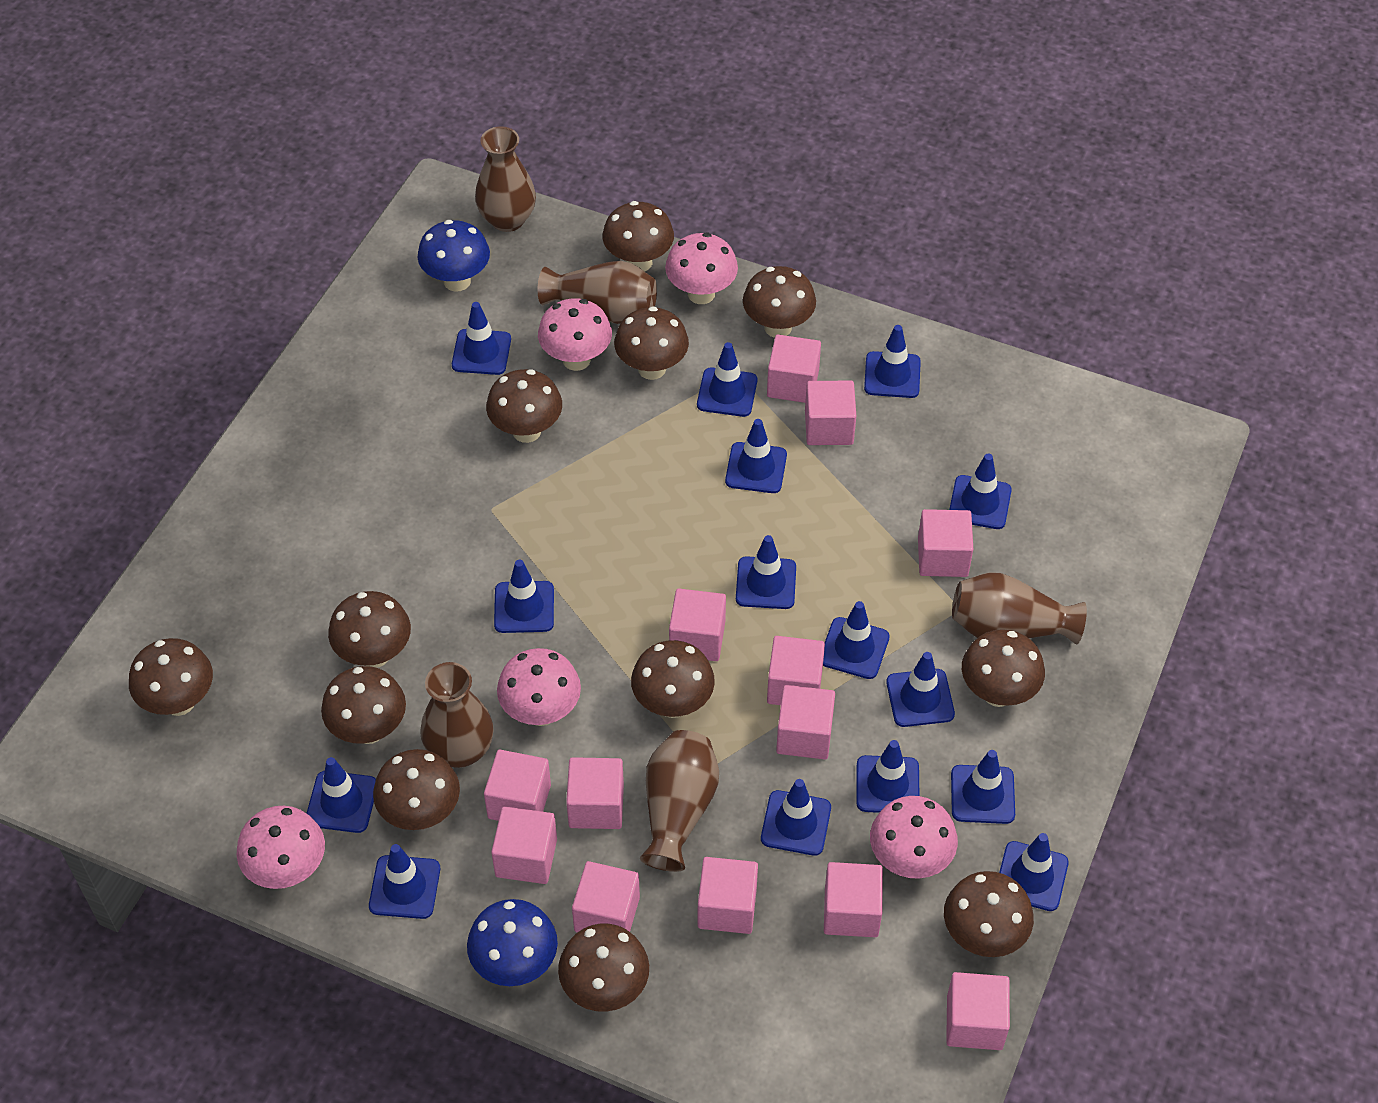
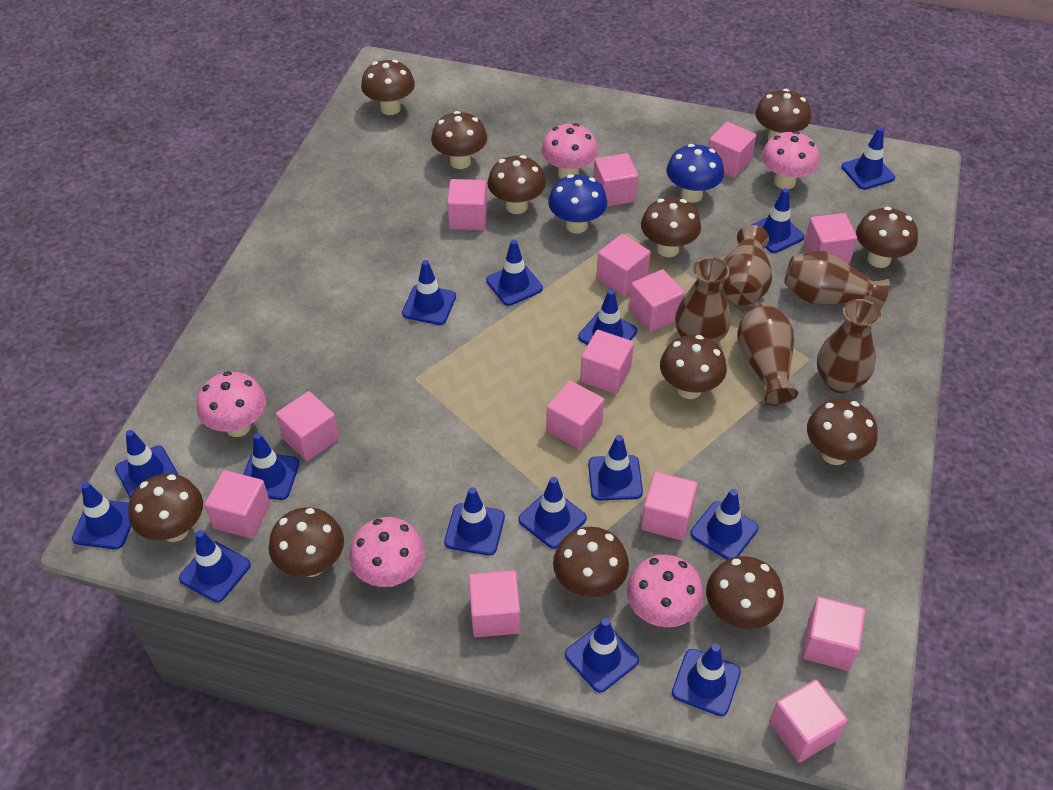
pink cube: [484,750,551,821] [491,806,557,884] [566,757,624,829] [572,861,640,932] [669,589,726,661] [697,857,758,934] [767,335,821,403] [767,636,825,705] [776,685,835,759] [805,381,856,445] [824,862,883,937] [918,509,973,577] [946,972,1010,1050] = 13 -> [204,470,271,539] [276,391,339,461] [447,179,487,230] [469,570,520,637] [546,381,604,450] [580,330,634,394] [593,153,638,207] [596,234,650,296] [629,269,685,332] [641,472,698,541] [708,122,756,178] [769,680,848,763] [802,597,865,671] [804,213,857,264] = 14

